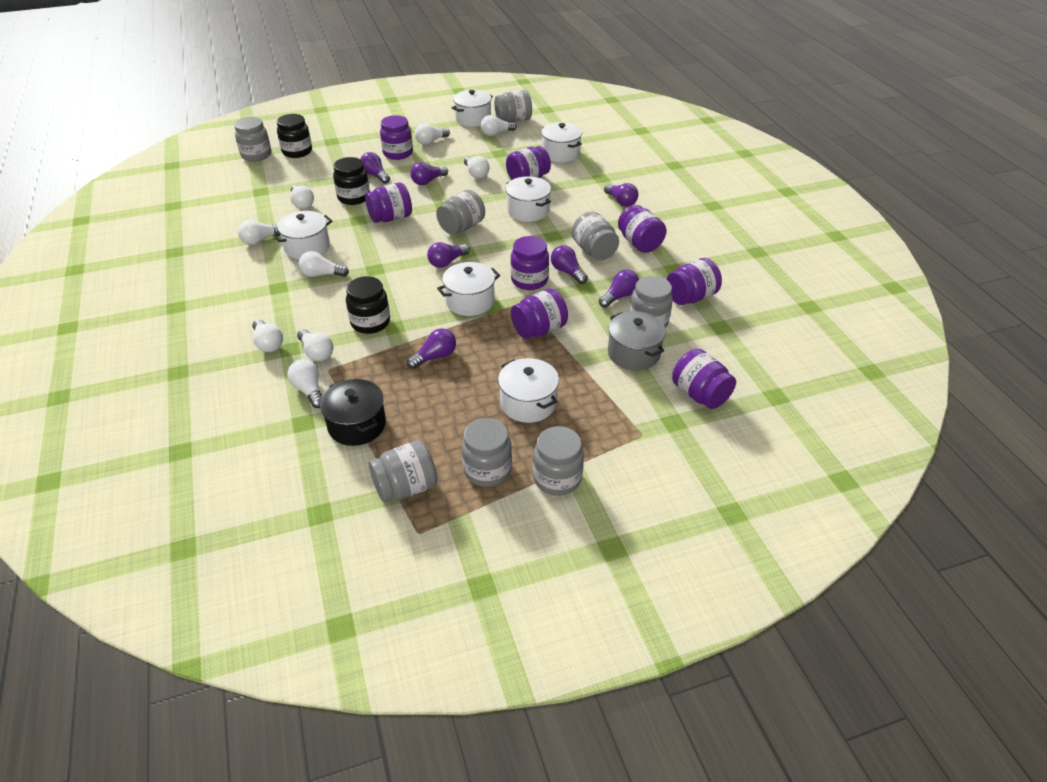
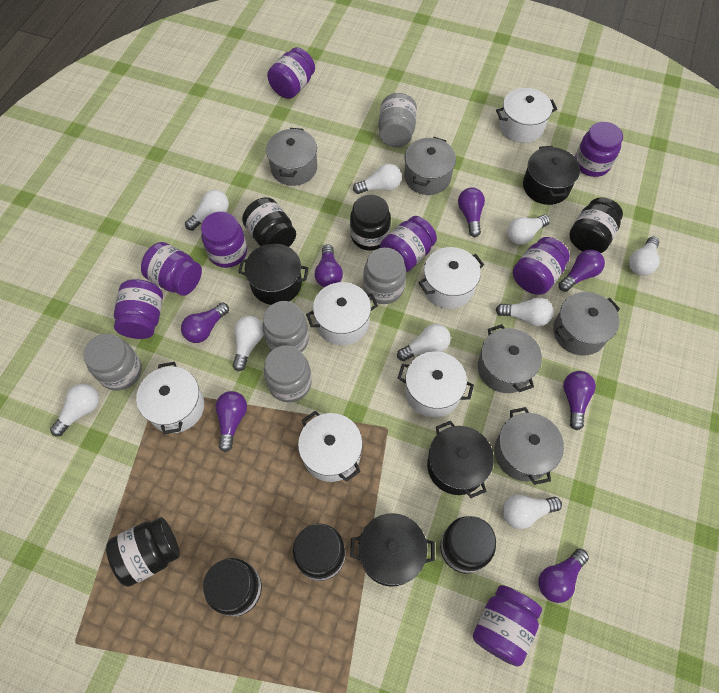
black jar: [277,114,312,158] [333,157,370,205] [346,276,390,334] = 3 -> [106,517,180,587] [203,558,262,616] [242,197,296,247] [293,524,345,581] [350,194,391,251] [440,516,496,573] [569,197,623,253] = 7
black pot: [320,379,386,446] = 1 -> [238,243,308,305] [350,513,435,587] [427,421,494,498] [523,146,580,205] = 4
grey jar: [234,117,271,162] [369,440,437,503] [436,190,485,235] [462,418,512,487] [494,90,532,122] [533,426,584,496] [571,212,619,260] [630,276,673,328] = 8 -> [83,334,142,391] [262,301,309,352] [264,345,312,402] [363,248,406,304] [378,93,417,147] = 5
grey pot: [608,311,666,371] = 1 -> [266,128,317,186] [404,137,456,195] [478,324,542,393] [495,407,564,485] [553,292,620,356] = 5

